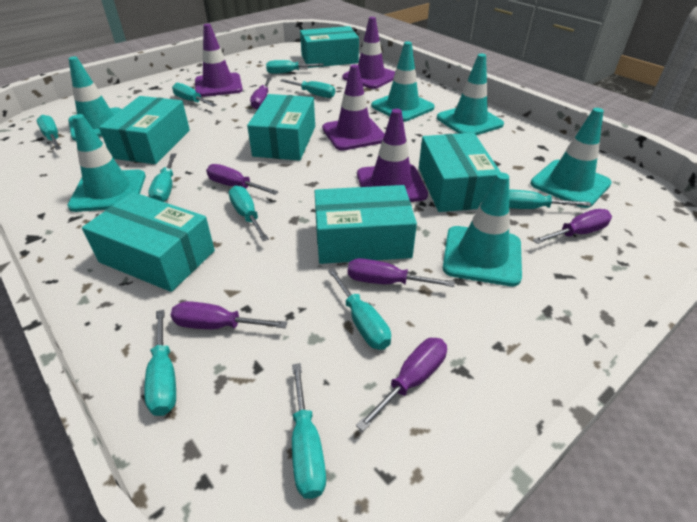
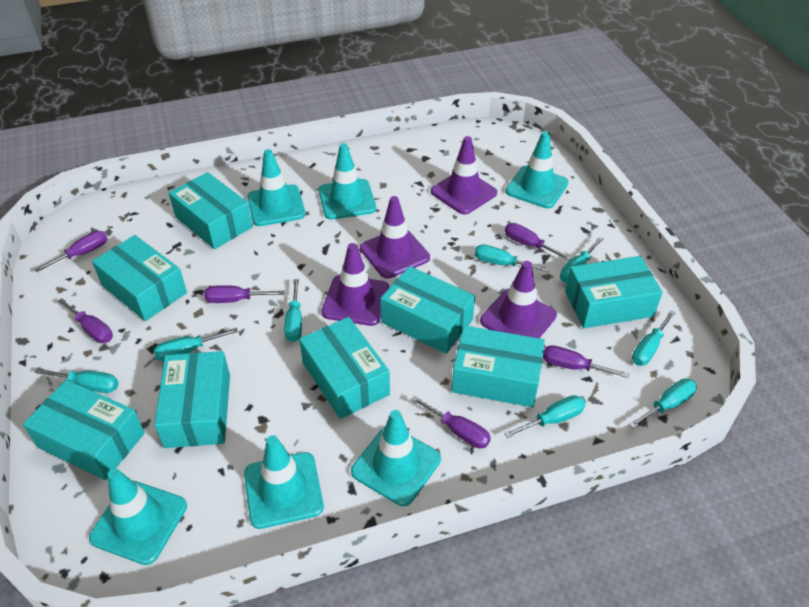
turquoise box: [82,192,215,292] [99,96,190,164] [247,94,315,161] [300,26,359,68] [314,185,417,264] [419,133,501,212] = 6 -> [23,380,145,480] [92,235,187,321] [154,351,230,448] [169,172,253,249] [299,317,390,419] [380,266,475,354] [452,325,545,407] [565,256,663,328] = 8
turquoise screwdriver: [36,115,61,150] [144,310,176,416] [148,154,176,202] [172,83,217,107] [229,186,269,241] [266,60,324,74] [280,79,335,98] [292,363,326,499] [328,268,391,350] [509,190,591,209] = 10 -> [35,368,119,393] [154,328,238,361] [284,279,302,342] [474,244,549,272] [504,395,585,438] [560,237,604,283] [628,379,697,428] [632,310,676,366] = 8

